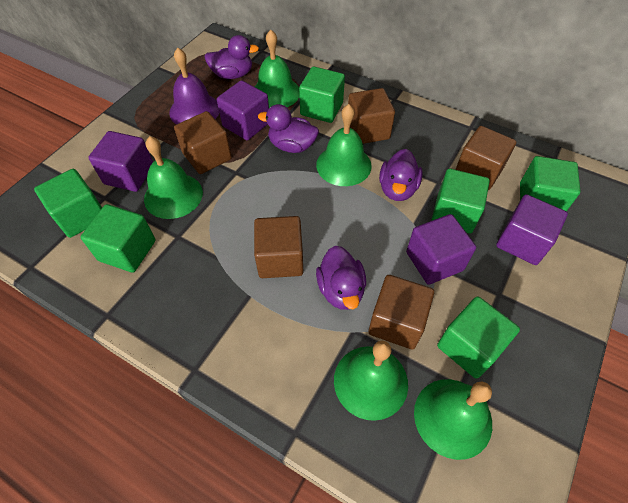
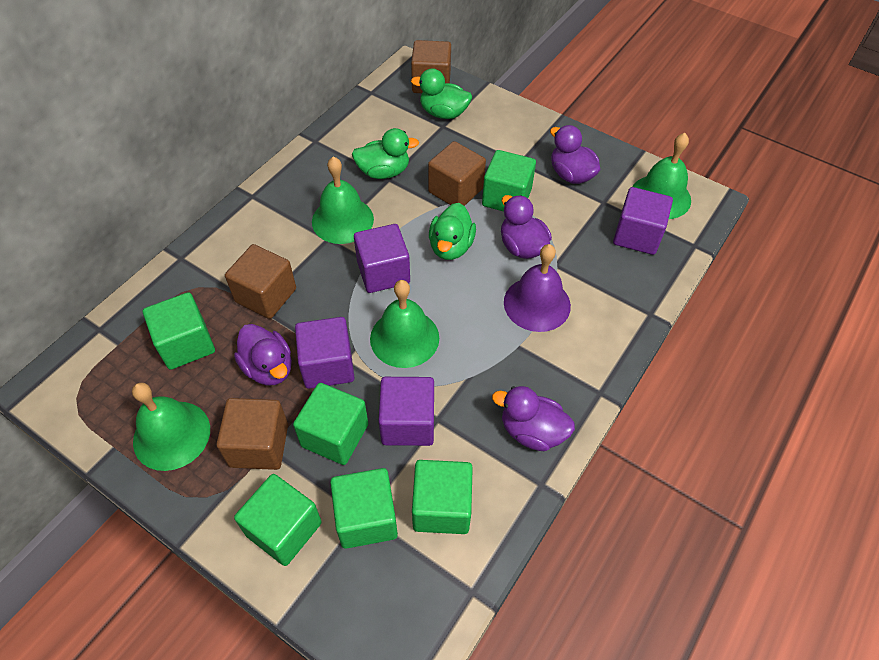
brown cube: [174,111,232,174] [254,216,303,278] [348,88,395,144] [368,275,434,350] [455,126,516,190] = 5 -> [217,398,288,470] [225,244,296,319] [411,40,451,93] [428,141,486,206] = 4
green bell: [144,136,203,219] [255,30,300,108] [316,104,372,186] [334,341,408,421] [414,379,492,460] = 5 -> [132,382,210,471] [312,157,374,244] [370,280,439,368] [632,133,691,219] = 4
green duck: none = 0 -> [352,128,419,179] [411,68,472,119] [429,203,476,260] = 3

